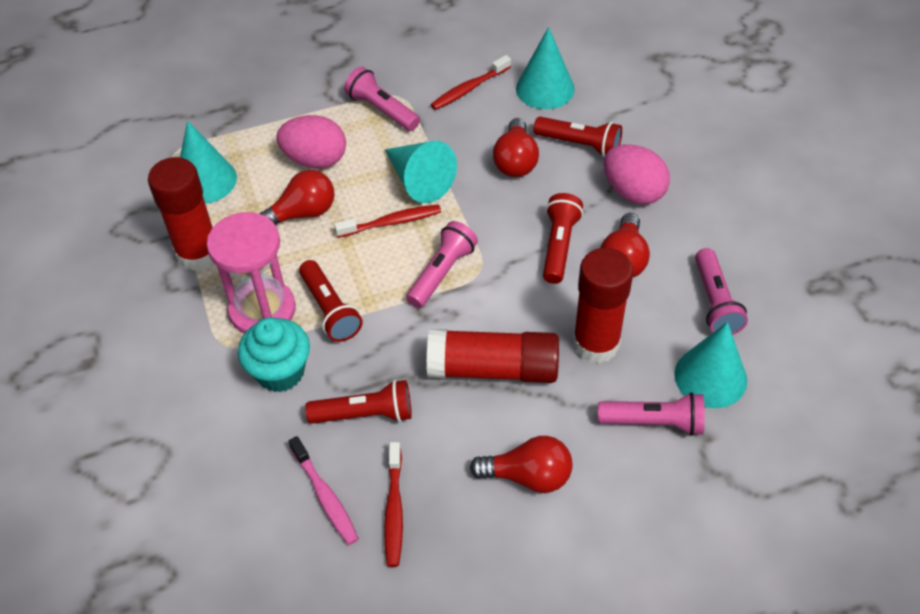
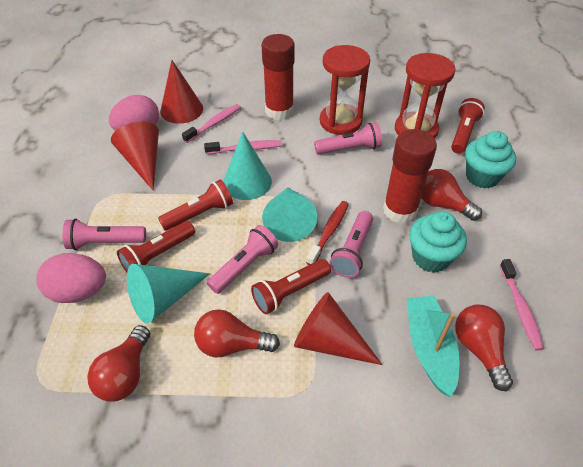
pink hourglass: [207,212,296,333] = 1 -> none = 0
pink toothbrush: [289,436,359,545] = 1 -> [182,104,241,143] [204,140,282,154] [500,259,544,351] = 3
red cone: none = 0 -> [111,122,159,190] [160,60,203,124] [294,292,382,365] = 3
red glue stick: [148,157,213,271] [427,329,559,383] [573,248,633,363] = 3 -> [262,34,295,121] [383,129,437,224] = 2
red hourglass: none = 0 -> [320,45,370,135] [395,53,456,138] = 2
red toothbrush: [334,205,441,238] [384,442,403,567] [430,55,511,110] = 3 -> [306,201,349,265] = 1
turquoise boat: none = 0 -> [407,296,460,397] = 1
turquoise cone: [180,121,237,204] [385,141,457,203] [516,27,575,109] [674,322,747,408] = 4 -> [127,264,210,324] [223,132,272,200] [262,187,317,242] = 3
turquoise cupcake: [238,318,310,392] = 1 -> [409,211,467,273] [465,131,516,189] = 2

